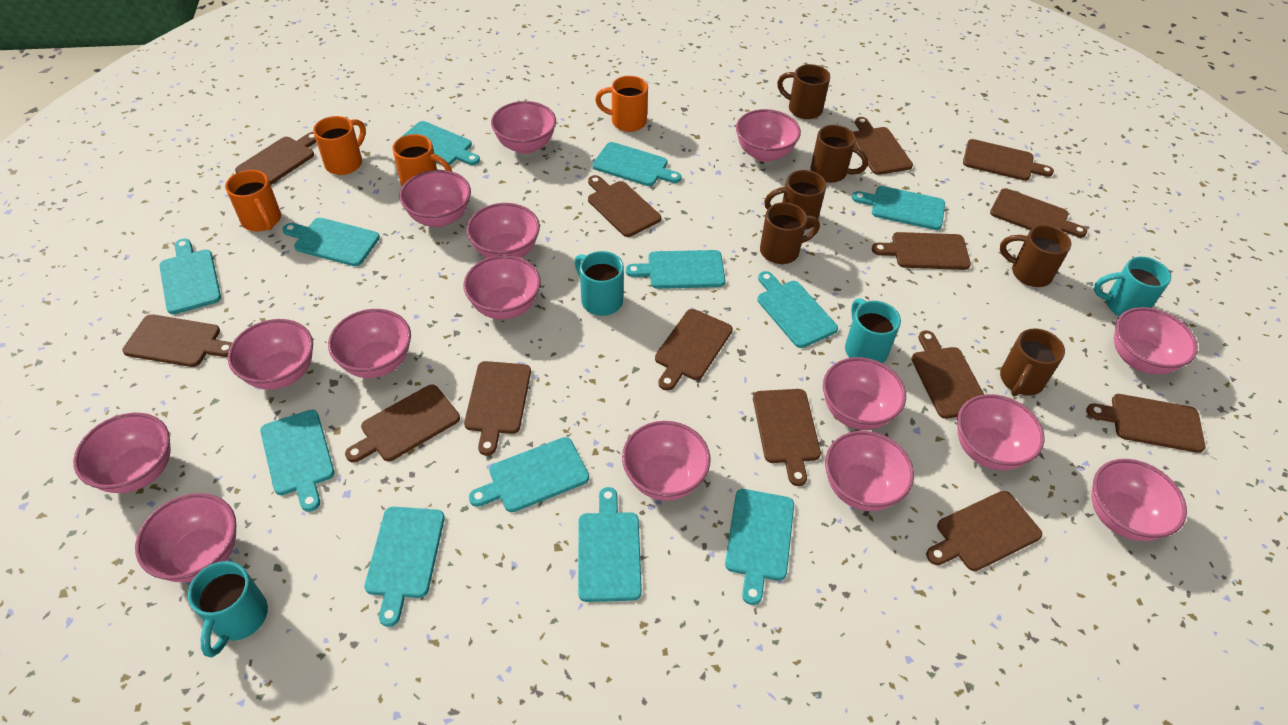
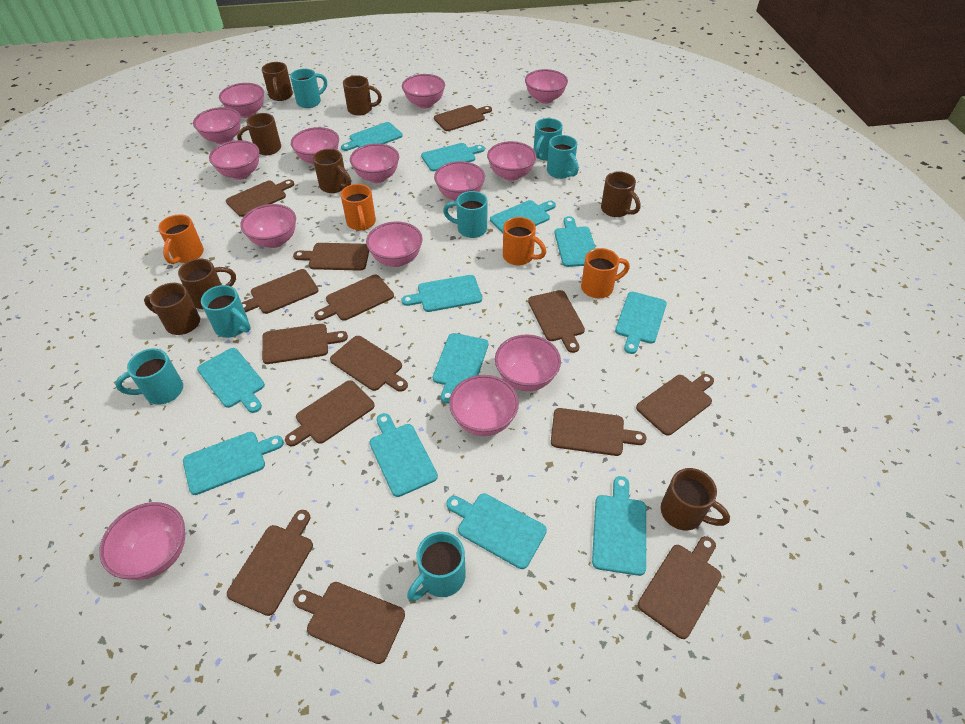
brown mug: [760,202,820,264] [764,170,826,230] [777,64,830,119] [810,125,868,183] [1000,225,1071,287] [1000,328,1065,396] = 6 -> [144,283,200,335] [178,258,236,309] [237,113,281,155] [262,62,293,101] [313,149,351,193] [343,75,382,116] [601,171,640,217] [661,468,730,531] = 8
pink bowl: [73,413,171,493] [135,493,236,582] [228,319,313,390] [328,309,411,378] [400,170,471,227] [464,255,541,320] [466,203,540,258] [491,101,556,154] [622,421,710,501] [736,109,801,162] [823,357,906,430] [825,431,914,511] [957,394,1045,470] [1092,459,1187,541] [1114,307,1198,374] = 15 -> [99,502,185,580] [193,107,241,144] [209,140,260,180] [219,83,264,118] [240,204,296,248] [291,127,339,165] [350,143,399,183] [366,222,423,267] [402,74,445,109] [434,161,485,201] [449,375,519,436] [487,141,536,181] [495,334,561,391] [525,69,568,104] = 14
turquoise mug: [188,561,268,657] [574,251,624,316] [845,298,901,363] [1094,257,1171,316] = 4 -> [115,348,183,405] [201,285,251,338] [290,69,327,108] [407,532,466,601] [443,191,488,238] [534,118,563,161] [547,135,579,179] = 7

